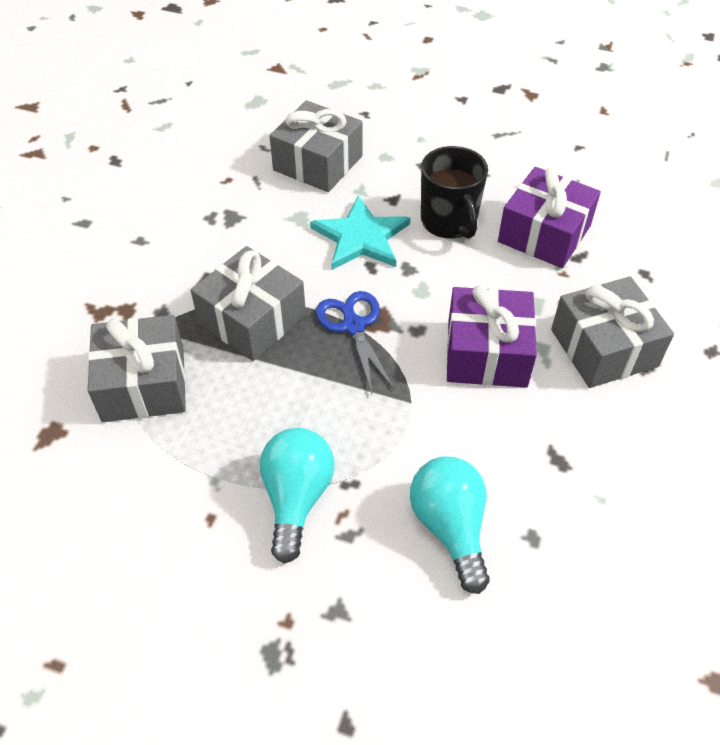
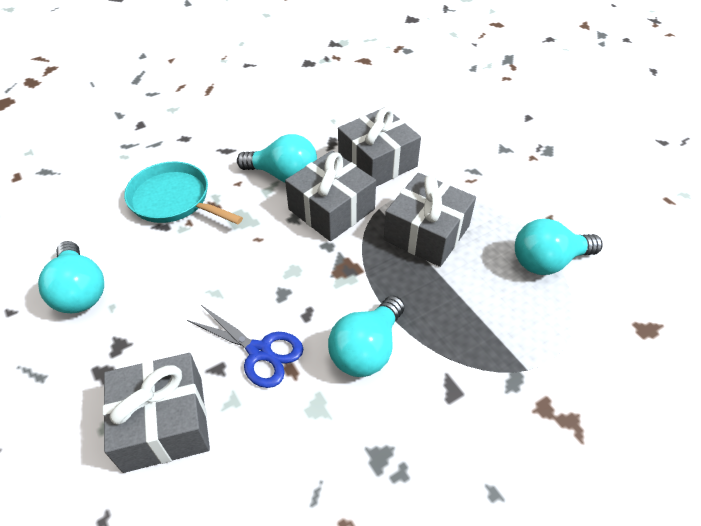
black mug: [421,146,488,239] = 1 -> none = 0
purple gift: [447,285,537,388] [498,167,601,268] = 2 -> none = 0
turquoise light bulb: [260,428,335,563] [410,456,490,594] = 2 -> [38,241,104,313] [237,134,317,183] [328,296,405,377] [515,219,603,275] = 4
turquoise pan: none = 0 -> [124,161,243,224] = 1
turquoise star: [310,196,410,270] = 1 -> none = 0

